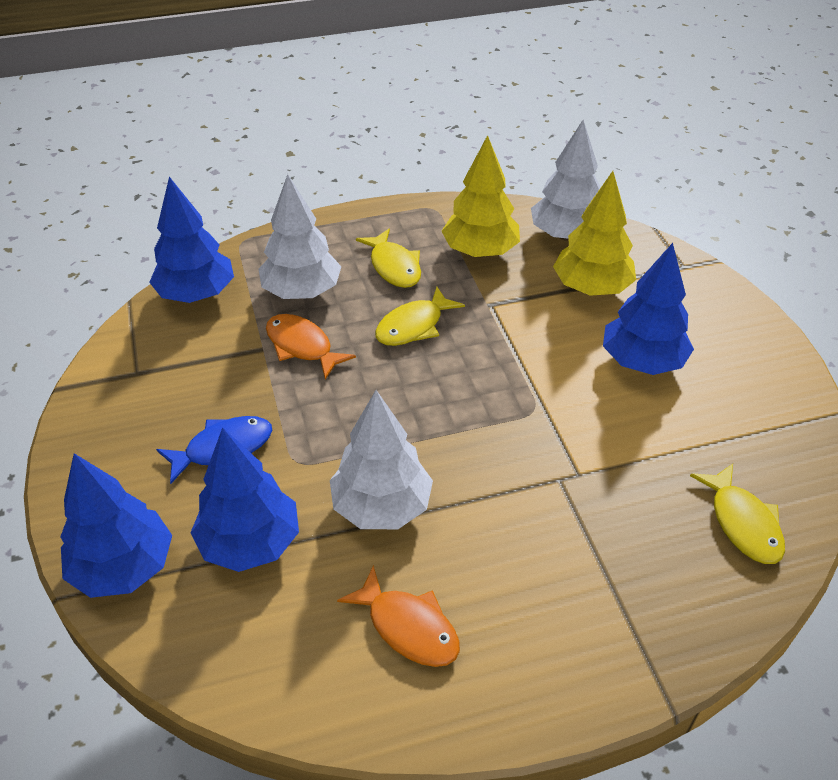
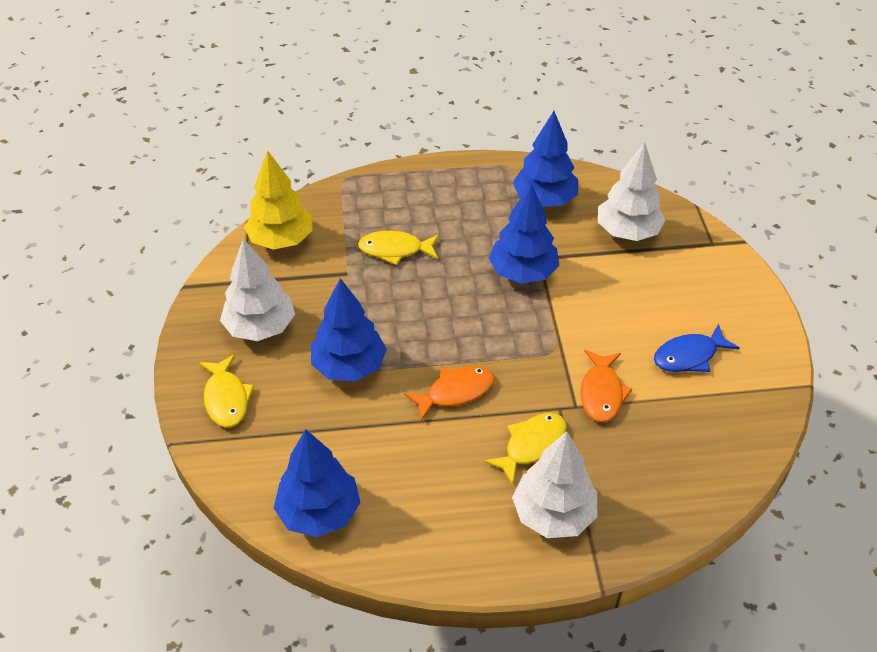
yellow tree: [441,135,520,257] [553,171,636,296] = 2 -> [244,150,313,250] = 1

